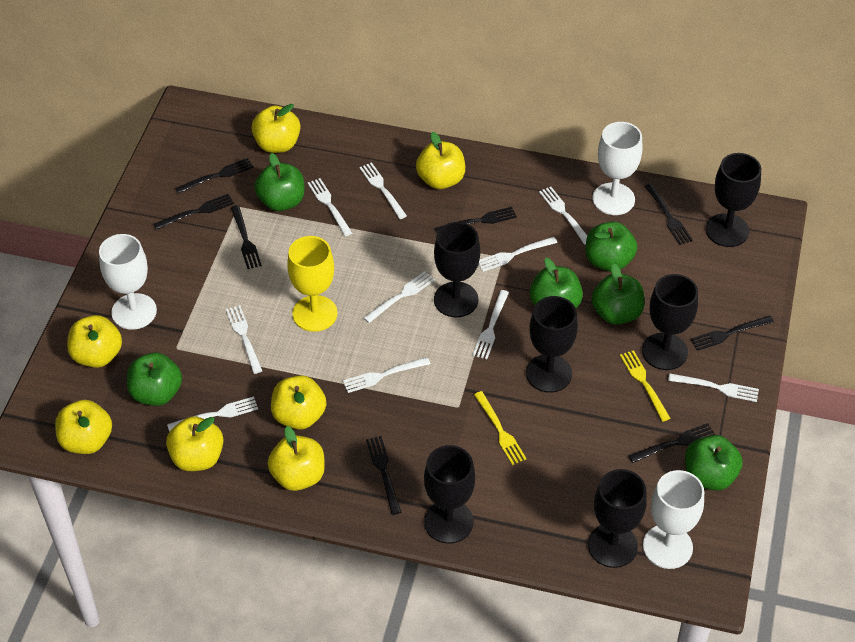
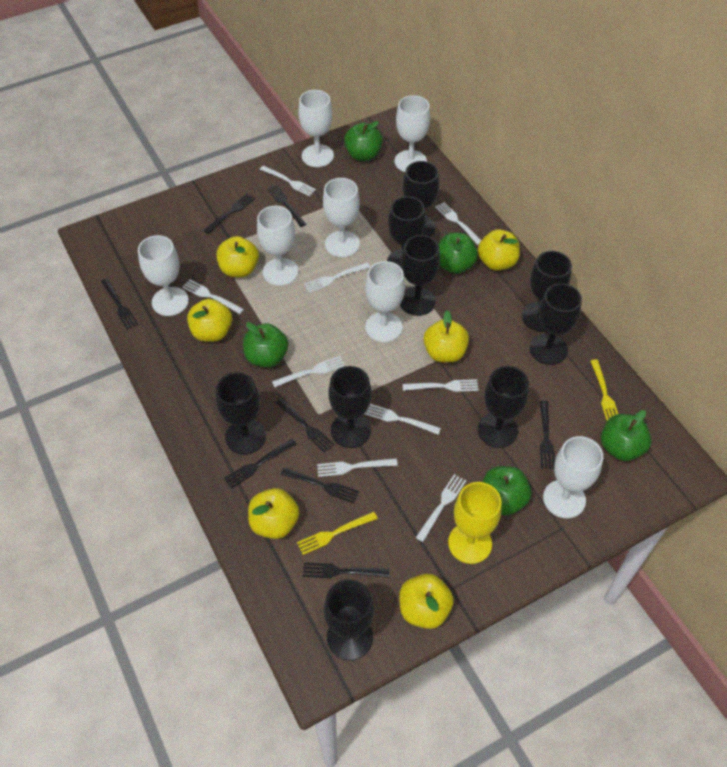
black goblet: [424,445,475,544] [434,222,480,317] [526,296,578,393] [588,469,647,568] [642,274,698,370] [706,153,761,247] = 6 -> [216,372,266,454] [324,579,374,661] [328,366,372,448] [387,196,426,268] [400,235,440,316] [403,161,439,237] [478,366,529,448] [522,251,572,332] [529,283,582,365] = 9
green apple: [127,353,182,406] [254,153,304,211] [530,258,583,308] [586,222,637,272] [591,263,645,325] [685,435,743,491] = 6 -> [243,322,288,367] [344,121,383,161] [438,233,478,274] [482,466,531,516] [601,410,652,461] = 5
white fork: [167,397,258,432] [226,305,262,374] [308,178,352,236] [343,357,430,393] [359,162,407,219] [364,271,435,323] [473,290,509,359] [478,237,557,272] [539,187,587,245] [668,373,759,402] = 10 -> [182,279,244,314] [260,166,316,196] [272,356,345,387] [304,262,370,293] [317,458,398,477] [365,404,441,435] [403,379,479,392] [416,474,466,542] [435,202,481,245] = 9
white goblet: [99,234,157,330] [592,122,642,215] [643,470,704,569] = 3 -> [138,235,189,316] [257,206,299,286] [298,90,334,167] [323,178,360,257] [365,261,405,342] [395,95,430,172] [543,436,603,518] = 7
yellow apple: [55,400,112,454] [67,315,122,368] [166,416,224,471] [251,104,300,153] [268,426,325,491] [271,375,326,430] [416,132,465,189] = 7 -> [187,299,232,342] [216,236,259,277] [248,488,299,539] [399,574,454,629] [424,310,469,363] [478,229,520,271] = 6

